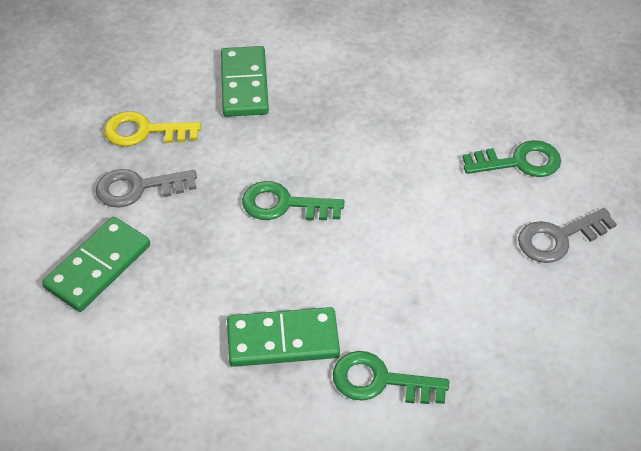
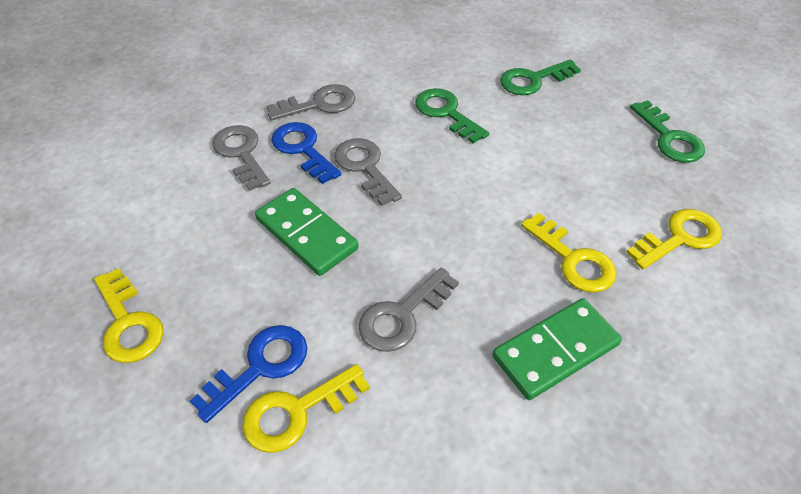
blue key: none = 0 -> [190,325,307,423] [271,122,341,184] = 2
green domino: [42,217,150,312] [221,46,269,117] [227,307,340,367] = 3 -> [255,188,359,276] [492,298,622,400] = 2
grey key: [96,169,197,207] [518,208,617,263] = 2 -> [212,125,271,191] [267,84,355,121] [334,138,402,206] [359,267,459,352] = 4
yellow key: [104,111,201,146] = 1 -> [94,268,164,363] [242,364,370,453] [521,213,617,293] [626,209,722,269] = 4

